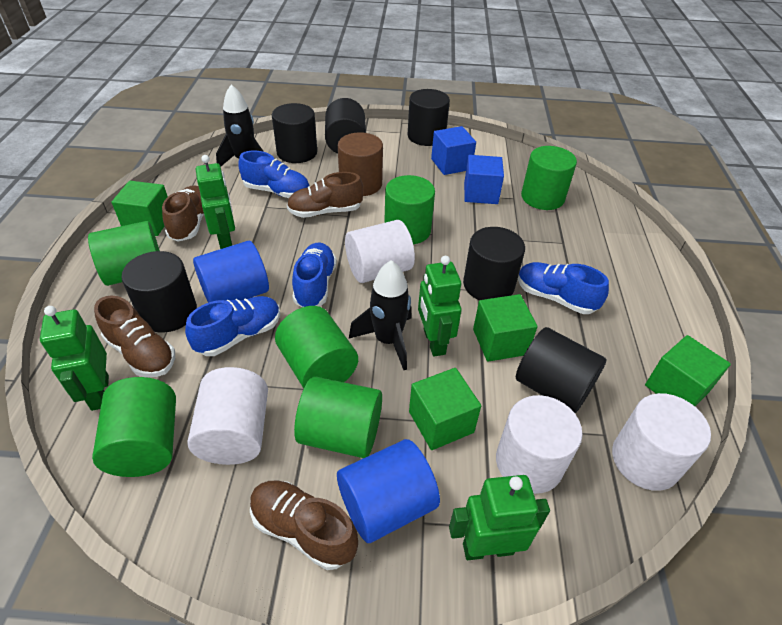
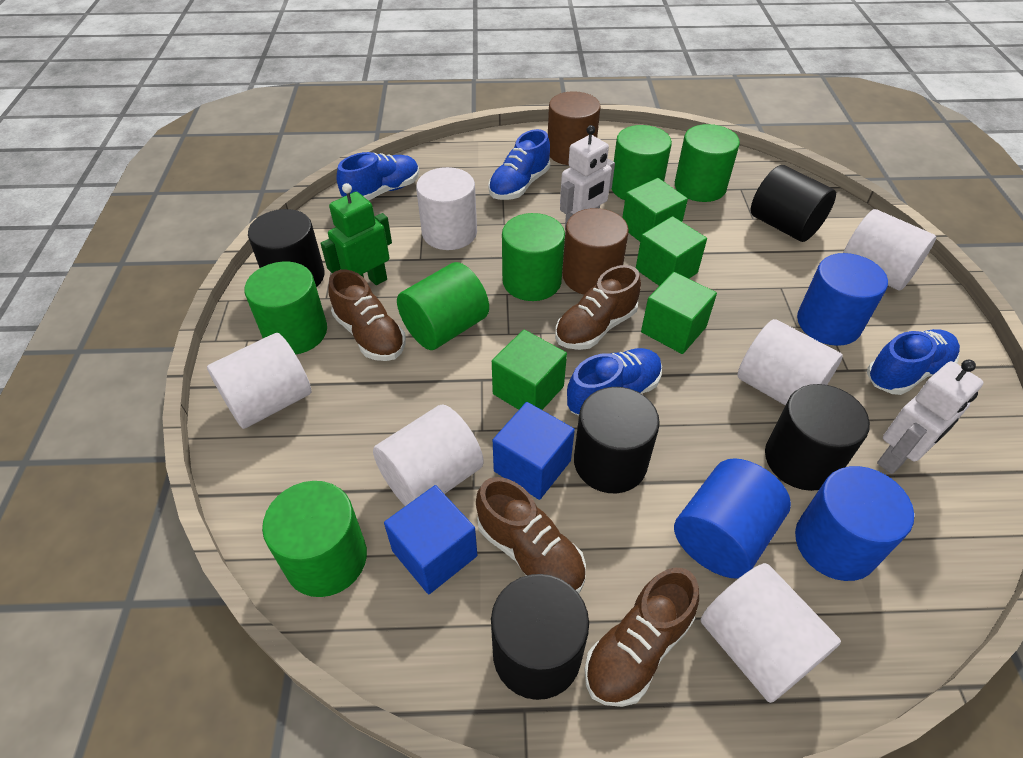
black cylinder: [121,251,197,333] [272,103,317,163] [325,98,366,154] [408,89,450,146] [463,227,525,300] [516,327,606,413] = 6 -> [248,209,325,287] [491,574,589,700] [574,387,660,493] [751,165,836,242] [765,384,870,491] = 5
black rocket: [216,84,264,166] [349,260,412,370] = 2 -> none = 0
blue cylinder: [193,241,269,303] [337,439,440,543] = 2 -> [674,458,791,579] [795,466,914,581] [797,253,888,346] = 3
brown cylinder: [338,132,383,196] = 1 -> [548,91,601,165] [562,208,629,295] = 2
green robot: [40,306,109,411] [196,155,235,249] [418,256,462,356] [449,475,550,560] = 4 -> [320,183,392,285] = 1
white cylinder: [188,367,268,465] [345,220,415,283] [496,395,583,494] [612,393,711,491] = 4 -> [207,333,311,429] [373,405,484,506] [416,167,477,250] [701,563,841,703] [737,319,843,406] [843,209,936,291] = 6
white robot: none = 0 -> [560,125,615,230] [877,360,984,474] = 2

